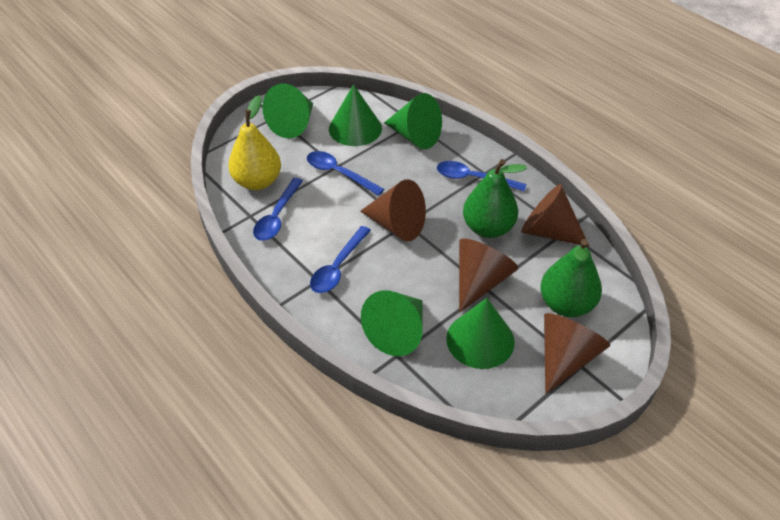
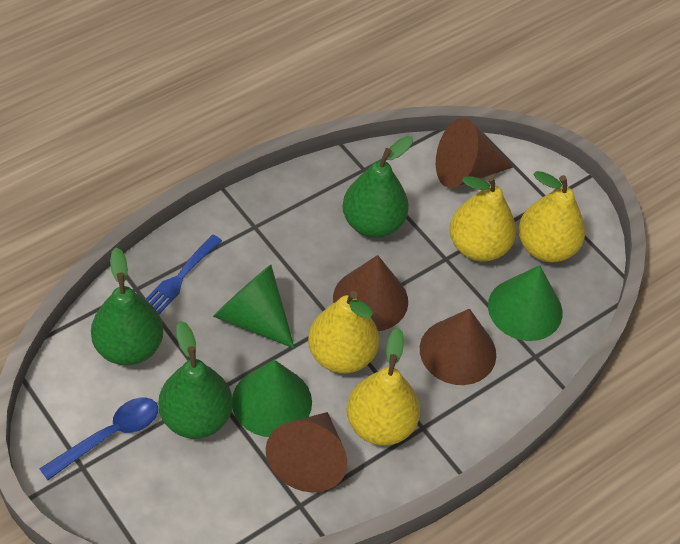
blue fork: none = 0 -> [145,235,222,314] = 1
blue spoon: [253,178,303,241] [307,151,384,196] [310,226,371,293] [437,161,526,191] = 4 -> [39,398,158,480] = 1
green cone: [263,83,313,139] [329,84,382,146] [361,290,423,356] [384,93,442,149] [446,298,515,369] = 5 -> [213,264,295,348] [232,360,312,437] [488,265,563,341] = 3
green pear: [463,159,527,238] [540,239,602,317] = 2 -> [91,247,163,365] [158,321,233,439] [343,136,413,238] = 3
yellow pear: [228,95,281,190] = 1 -> [308,291,379,373] [347,328,420,446] [449,175,516,262] [518,171,585,263] = 4

